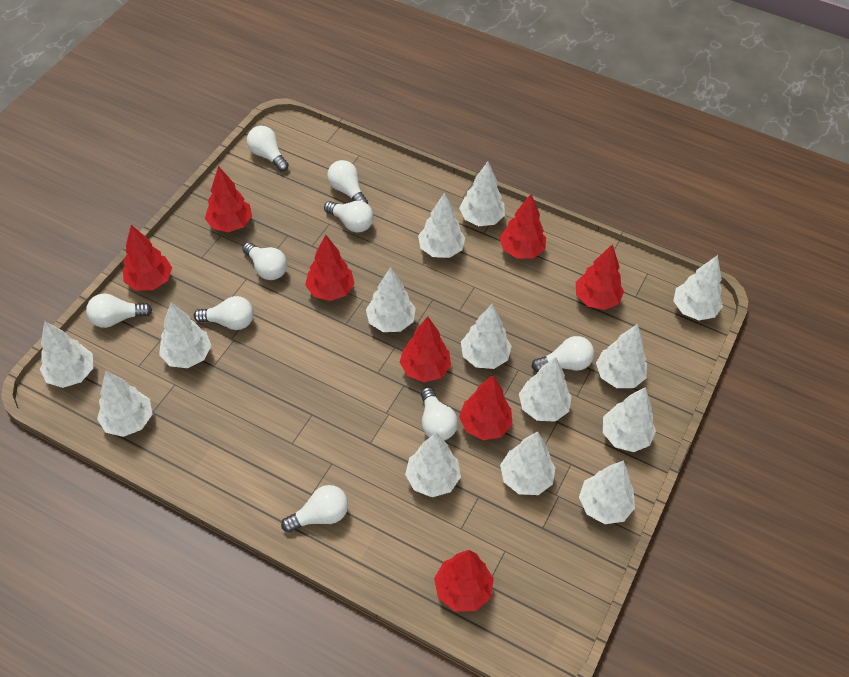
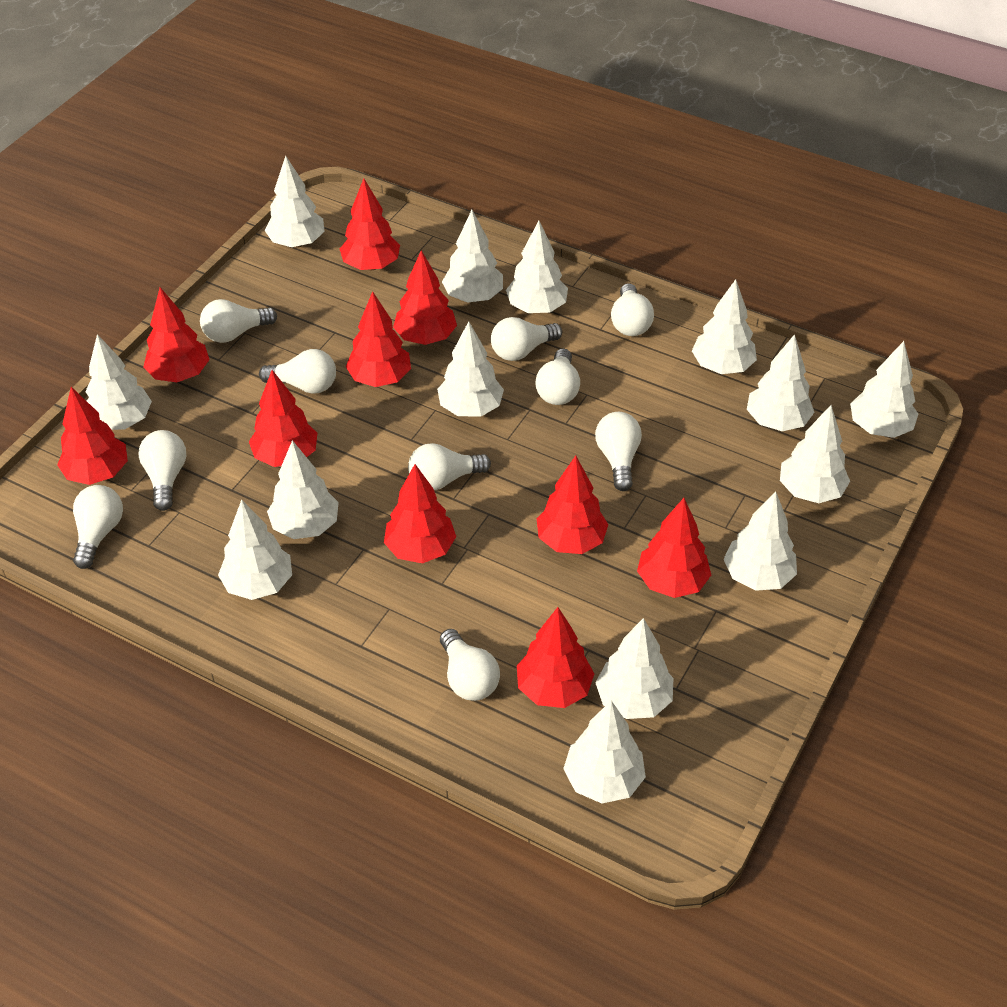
red tree: [123,225,172,291] [205,166,252,232] [305,235,355,301] [400,317,451,382] [434,550,494,611] [459,375,513,440] [499,194,546,259] [576,244,624,310] = 8 -> [57,387,128,485] [143,287,210,382] [249,370,317,467] [340,179,400,270] [346,291,411,387] [384,464,456,563] [393,250,457,345] [517,607,594,708] [537,456,608,554] [637,498,711,598] = 10
white light bulb: [86,294,152,328] [194,296,254,330] [242,242,287,280] [247,126,289,172] [281,485,348,533] [324,201,374,233] [327,160,368,204] [421,387,458,440] [531,336,594,372] = 9 -> [73,485,123,569] [138,430,186,511] [200,299,277,343] [259,349,336,394] [408,443,491,490] [440,629,500,701] [491,317,562,361] [535,348,580,405] [595,412,642,491] [611,283,654,336] = 10

